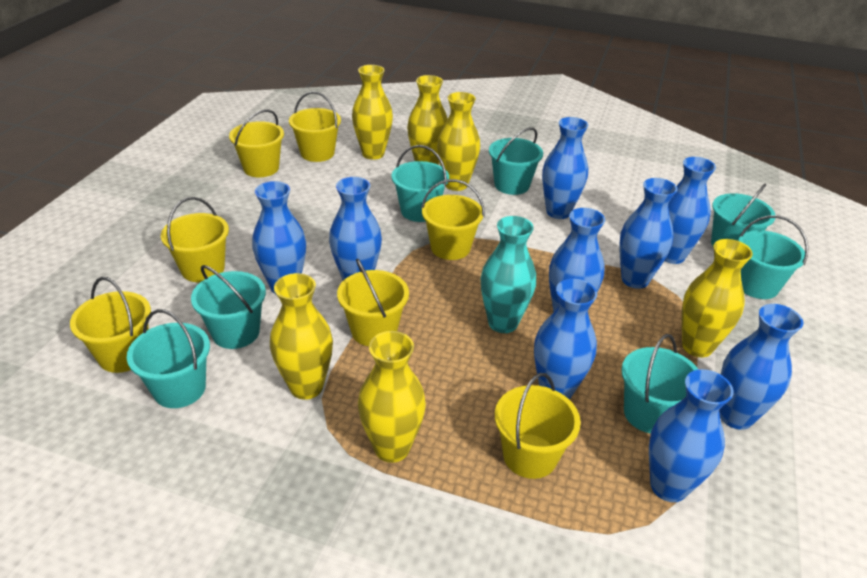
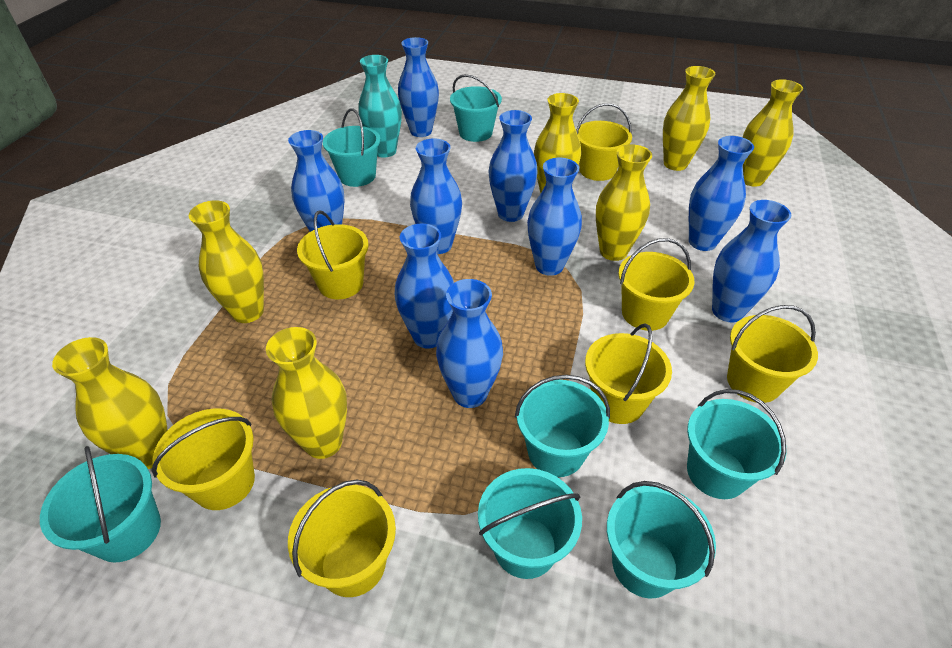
yellow vase: [270,273,333,400] [352,65,393,160] [358,331,426,463] [407,75,448,165] [437,92,480,191] [682,239,753,357] = 6 -> [52,337,168,469] [189,200,264,323] [266,327,347,459] [534,93,581,194] [596,144,652,261] [663,66,715,171] [743,79,803,187] = 7

